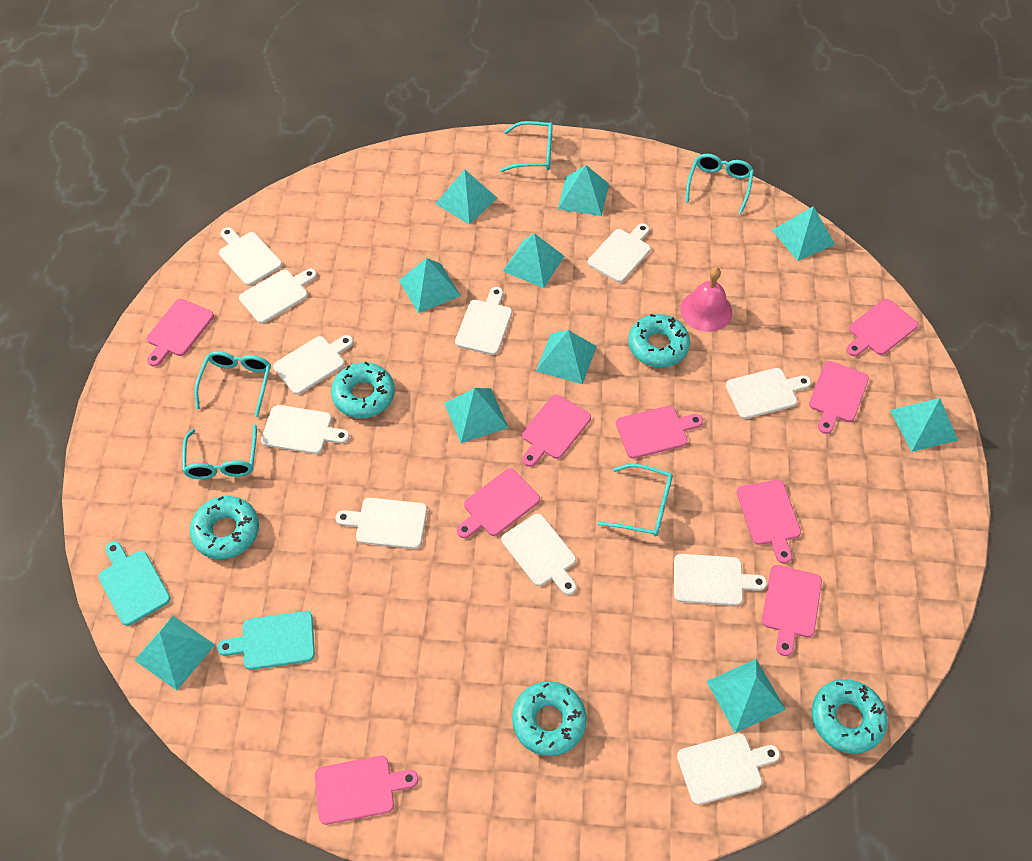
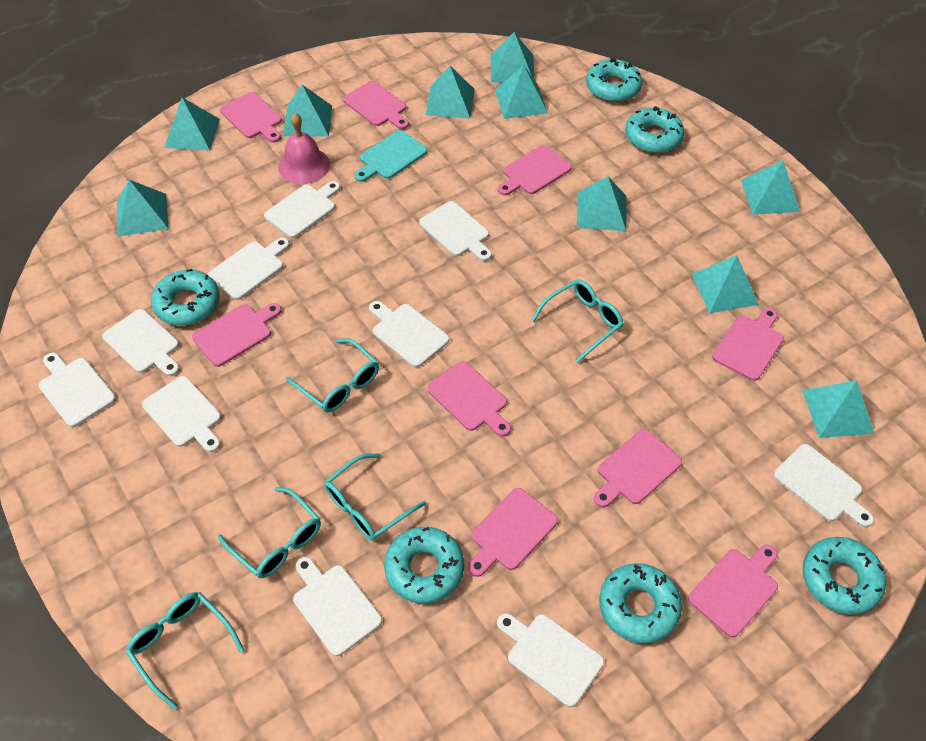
turquoise cutting board: [98,541,171,626] [217,611,315,670] = 2 -> [355,130,427,182] = 1
turquoise donut: [190,496,259,559] [331,362,395,418] [512,681,587,756] [628,314,690,368] [811,679,888,754] = 5 -> [151,269,220,326] [384,527,464,603] [586,58,642,102] [599,563,682,644] [625,106,684,153] [803,537,886,615] = 6
white cutting board: [219,227,282,286] [239,269,317,324] [261,405,350,454] [273,335,354,395] [336,498,427,549] [455,287,512,355] [501,514,577,595] [588,223,651,283] [674,554,767,606] [677,733,780,805] [726,368,811,419] = 11 -> [39,353,116,427] [102,309,180,376] [142,376,221,452] [208,238,290,300] [264,181,340,238] [293,557,382,656] [369,301,449,368] [419,201,492,261] [497,613,604,707] [774,444,874,527] = 10

